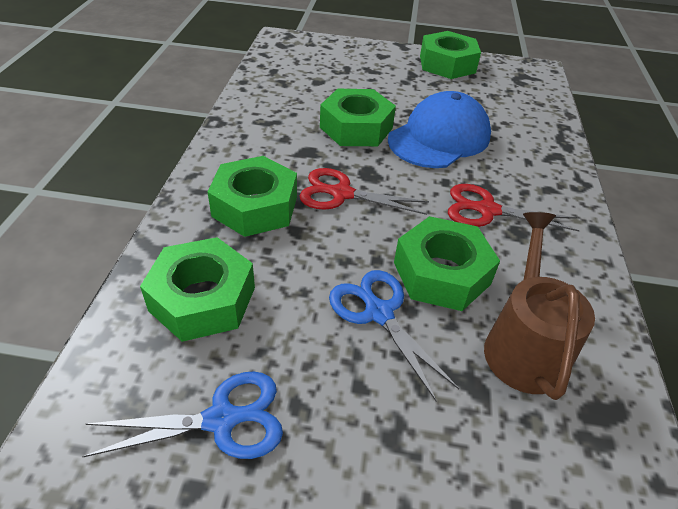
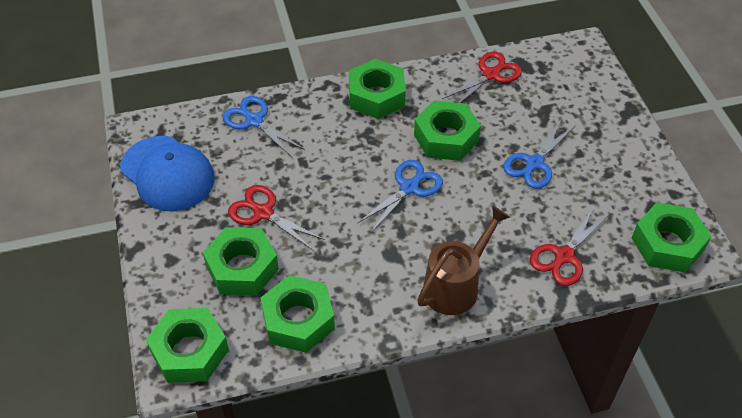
blue scissors: [82,371,283,459] [329,270,459,401] = 2 -> [223,96,305,158] [358,160,443,233] [503,120,576,189] = 3
green nut: [140,237,255,342] [208,156,297,237] [320,89,396,146] [394,216,500,311] [420,31,481,79] = 5 -> [146,308,229,383] [203,227,279,295] [260,275,335,353] [349,59,406,119] [414,101,481,161] [632,202,711,273] = 6
red scissors: [299,168,429,215] [448,184,580,231] = 2 -> [228,185,325,251] [442,52,522,103] [530,207,609,286] = 3

